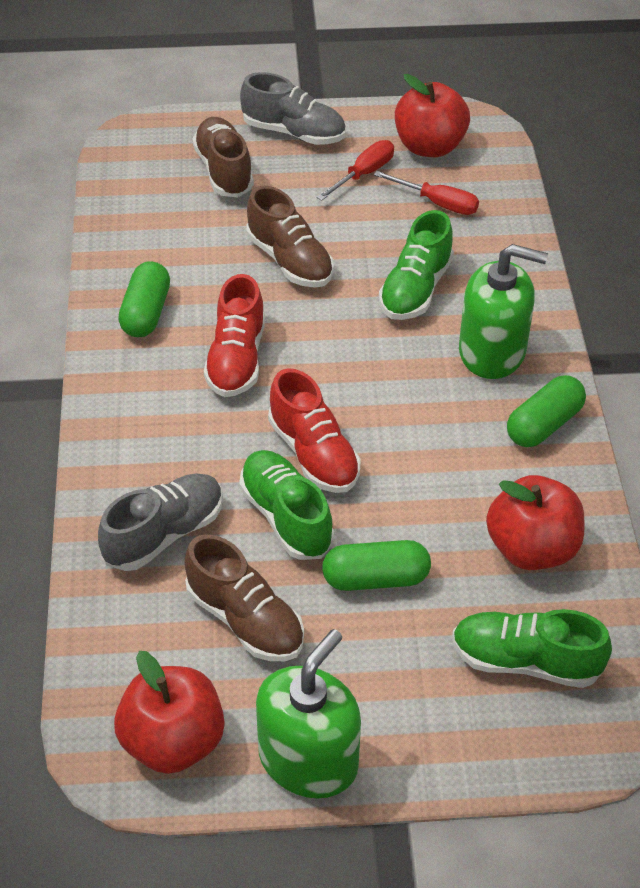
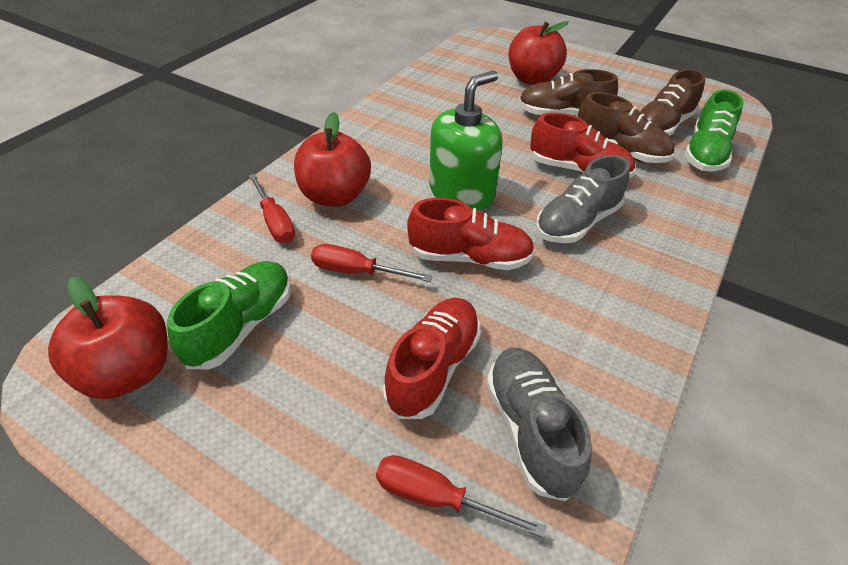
green capsule: [118,261,170,337] [322,540,431,591] [507,375,586,447] = 3 -> none = 0
green shoe: [239,450,334,560] [379,210,454,320] [452,609,612,688] = 3 -> [167,261,291,370] [684,89,743,172] = 2
green soap dispenser: [256,629,361,799] [459,244,548,379] = 2 -> [429,71,502,210] = 1
red screwdriver: [316,140,394,201] [374,171,479,215] = 2 -> [249,174,295,243] [311,244,432,282] [376,455,546,538] = 3
red shoe: [204,274,265,397] [268,368,361,493] = 2 -> [383,298,481,419] [407,198,535,270] [530,112,636,178] = 3

